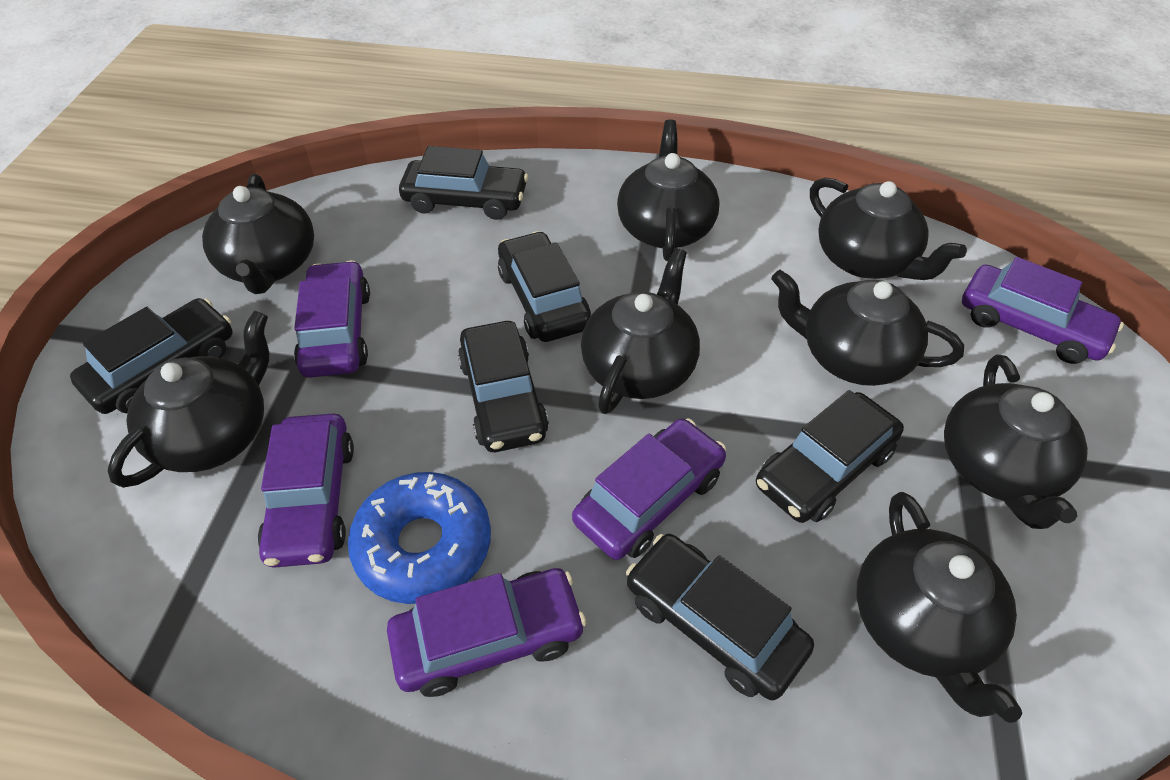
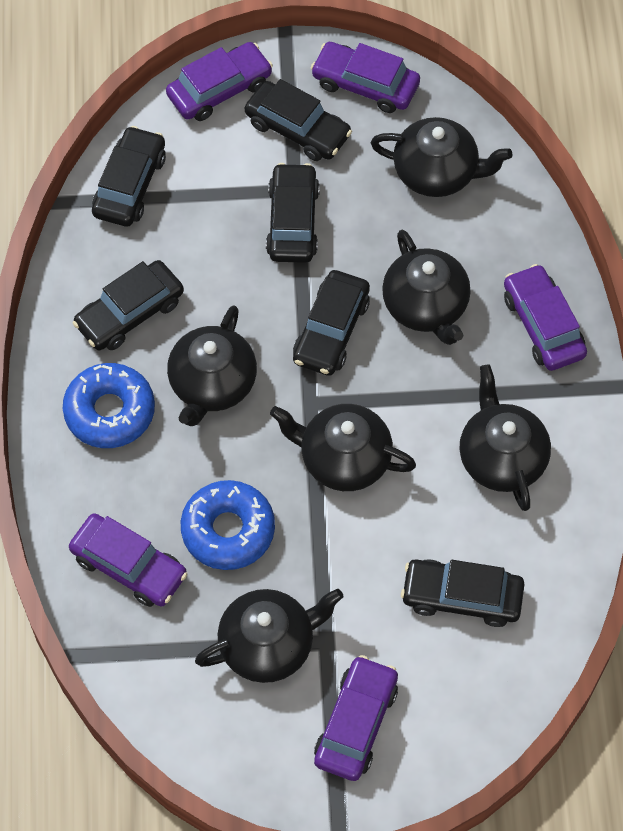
black teapot: [108,311,269,488] [202,174,314,294] [581,248,700,414] [617,119,720,261] [771,270,964,386] [810,178,967,280] [857,492,1022,723] [944,354,1088,529] = 8 -> [167,305,257,426] [195,589,343,683] [270,404,416,491] [371,117,513,197] [382,230,471,345] [460,364,551,511] = 6
blue donut: [348,472,491,604] = 1 -> [63,363,155,448] [181,480,275,570] = 2

